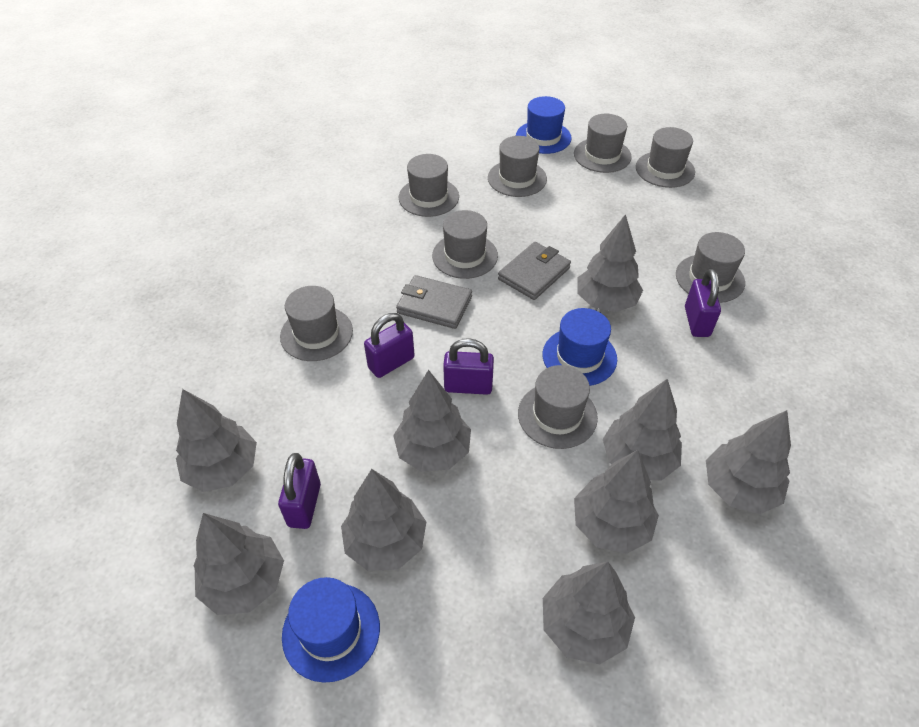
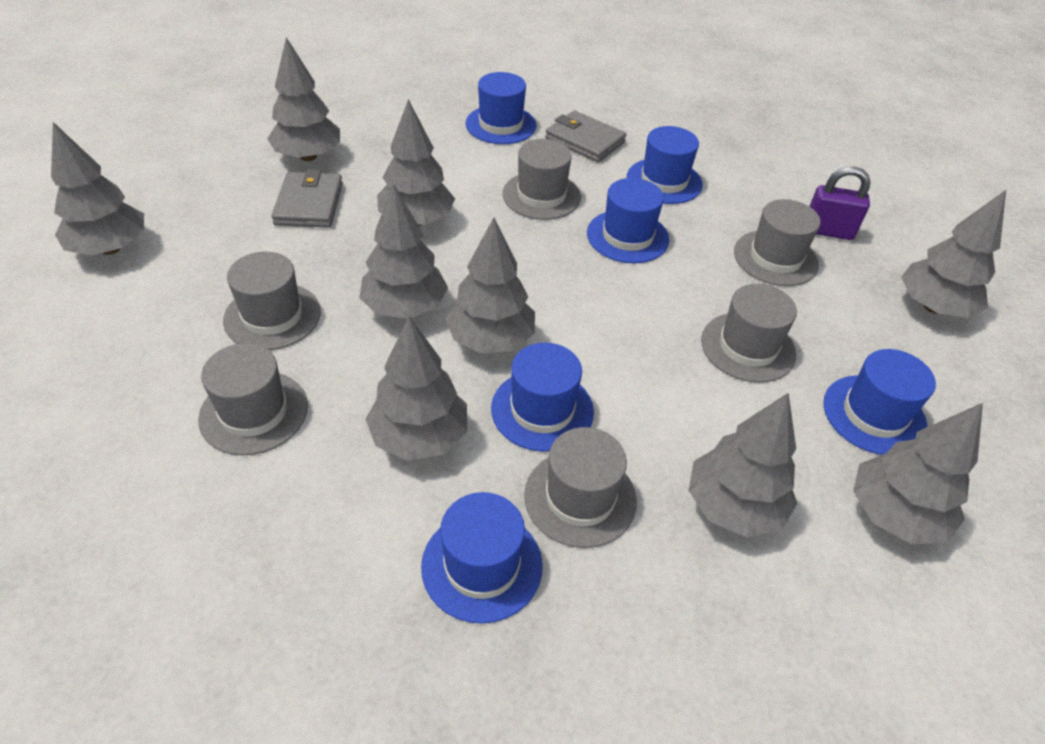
blue hat: [282,577,380,683] [516,96,572,154] [543,308,617,386] = 3 -> [421,492,543,624] [465,72,536,144] [491,343,594,452] [587,178,669,263] [627,126,703,204] [823,349,936,455] = 6
grey hat: [280,286,353,361] [398,154,459,217] [432,210,498,279] [488,136,547,197] [518,365,598,449] [574,114,632,173] [636,127,695,188] [676,232,745,303] = 8 -> [198,343,308,455] [223,252,321,350] [502,139,581,220] [524,427,637,548] [701,284,797,383] [734,199,821,286] = 6
purple padlock: [278,453,321,529] [364,313,415,378] [443,338,494,395] [685,269,721,337] = 4 -> [809,167,871,240] = 1

